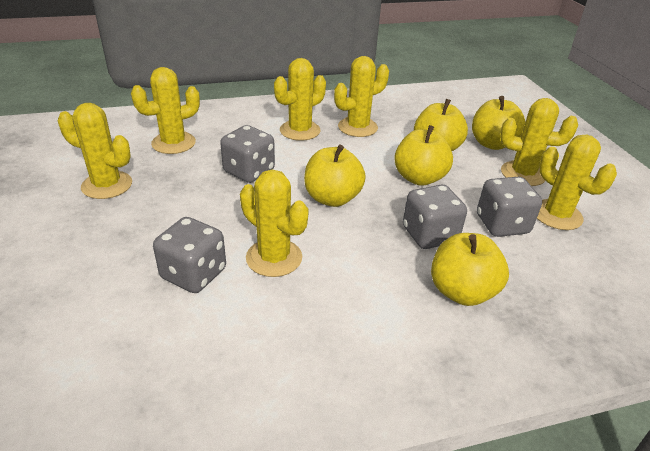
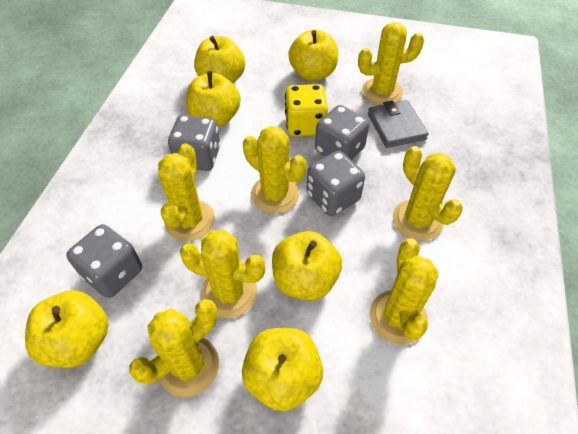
grey wallet: none = 0 -> [368,100,429,148] = 1
yellow apple: [304,145,366,207] [394,125,453,186] [414,99,468,151] [431,233,509,306] [472,96,525,150] = 5 -> [25,290,109,368] [186,71,241,127] [194,36,245,83] [242,328,323,411] [272,231,342,300] [288,29,338,81] = 6
yellow dice: none = 0 -> [285,84,328,137] = 1

